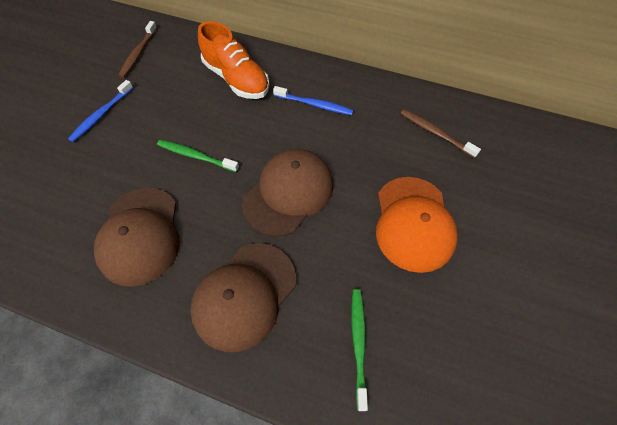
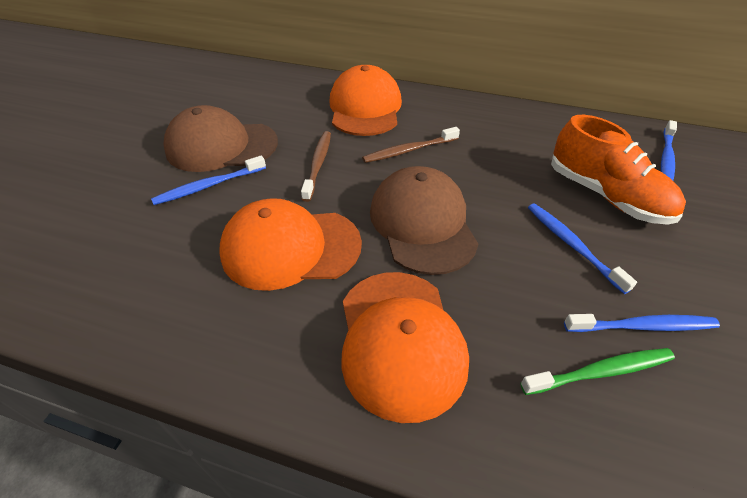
blue toothbrush: [68,80,133,142] [273,86,354,115] = 2 -> [151,155,266,205] [528,203,637,294] [564,314,720,332] [661,120,677,181] = 4
brown cap: [94,188,180,287] [190,243,296,352] [242,149,333,236] = 3 -> [163,105,278,172] [370,166,478,275] = 2
green toothbrush: [157,140,239,172] [351,289,368,411] = 2 -> [520,348,675,395] = 1
orange cap: [376,177,458,273] = 1 -> [219,198,362,291] [329,65,402,136] [341,272,469,423] = 3

